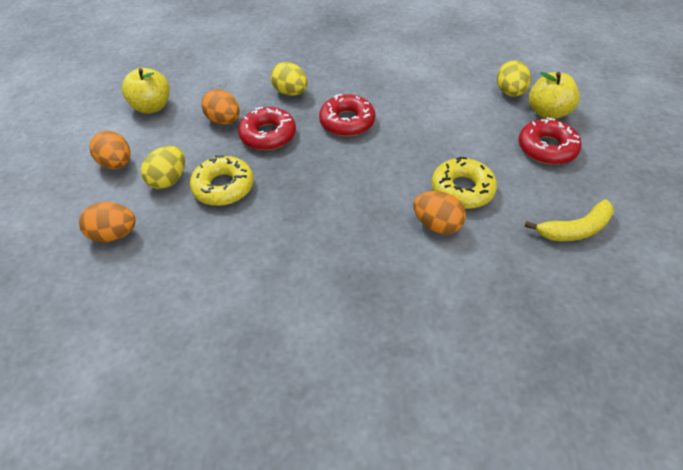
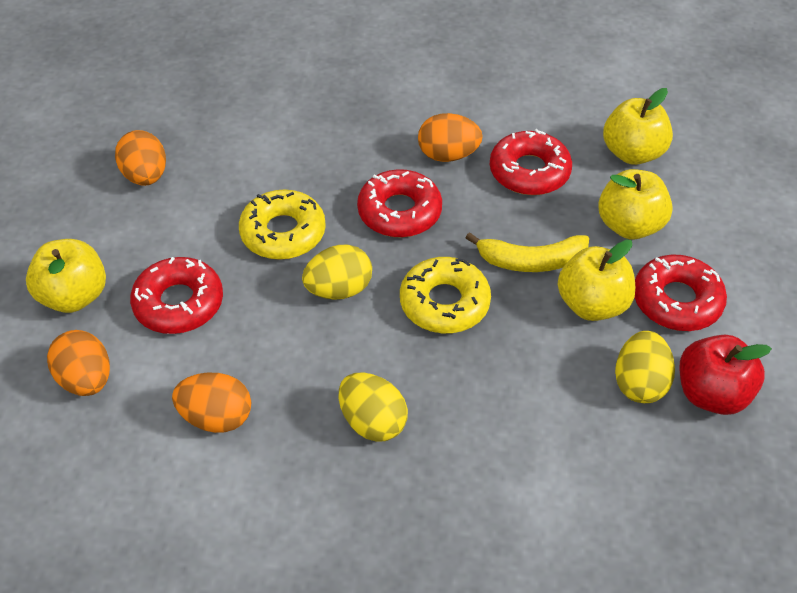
red apple: none = 0 -> [680,335,772,415] = 1
red donut: [238,107,296,150] [319,94,376,137] [519,117,582,165] = 3 -> [130,257,223,334] [357,169,442,237] [490,129,572,195] [634,255,727,331] = 4
yellow apple: [122,68,170,114] [529,72,580,119] = 2 -> [26,239,106,313] [558,240,635,321] [598,169,673,239] [603,88,673,165] = 4

